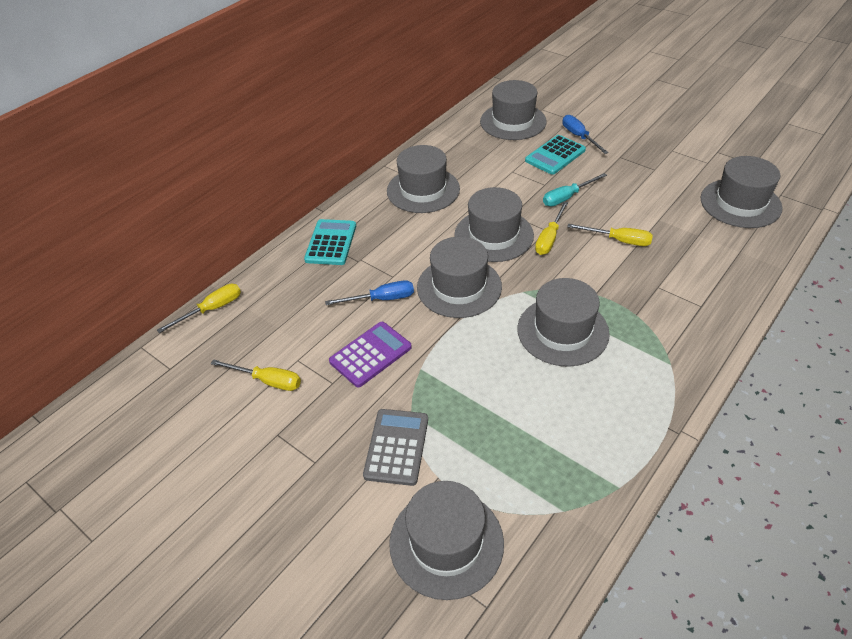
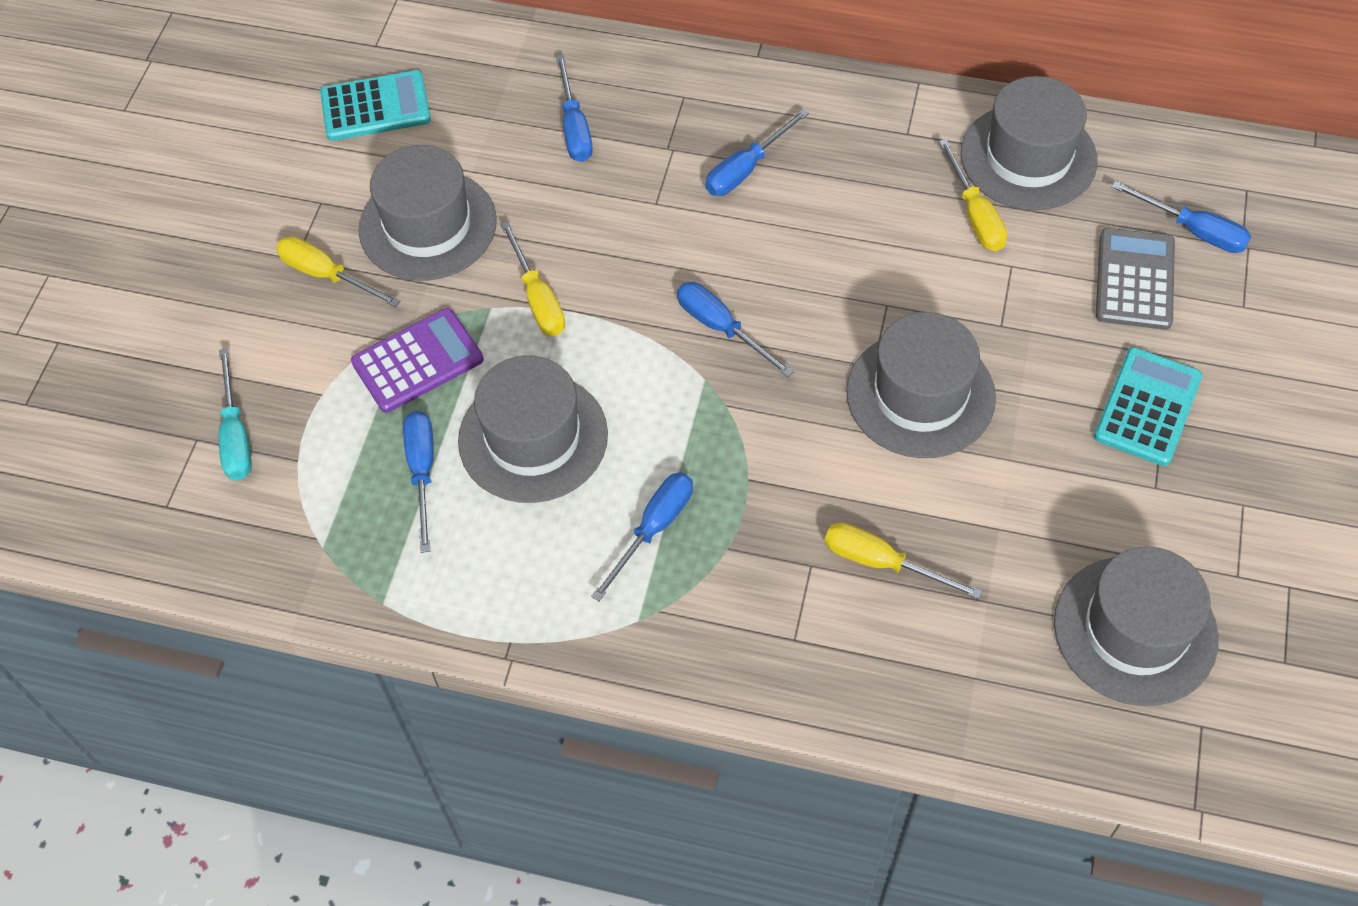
blue screwdriver: [325,280,414,305] [563,115,609,154] = 2 -> [403,411,434,553] [556,55,593,162] [591,472,693,601] [677,282,794,377] [705,109,809,196] [1111,181,1251,253] = 6
grey hat: [387,145,460,213] [389,481,504,600] [417,237,502,318] [454,187,534,262] [480,80,547,140] [517,278,610,366] [700,156,783,228] = 7 -> [359,145,497,281] [458,355,608,503] [846,312,996,458] [960,76,1098,210] [1054,547,1219,706] = 5

